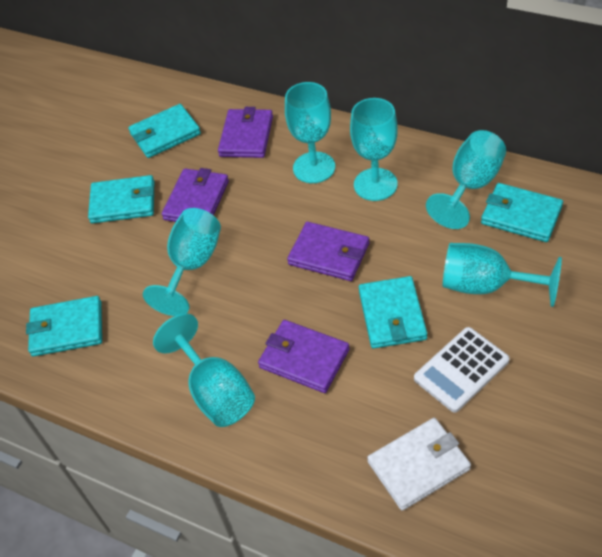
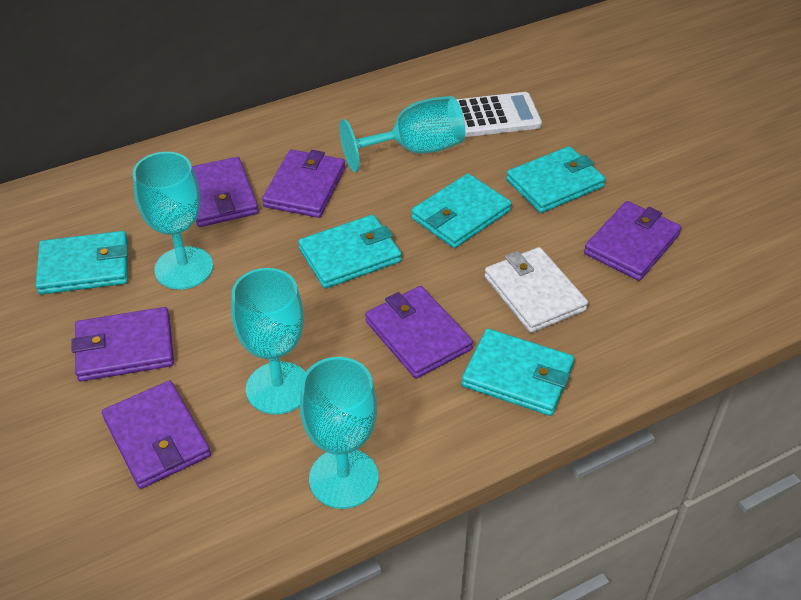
purple wallet: [162,168,229,222] [218,107,273,158] [258,320,350,393] [287,222,369,281] = 4 -> [72,307,174,382] [102,381,211,489] [192,157,259,227] [262,149,345,218] [365,286,473,379] [584,201,682,281] = 6
turquoise goblet: [143,208,221,316] [153,313,255,427] [285,82,335,183] [350,98,398,201] [426,130,506,229] [443,243,562,307] = 6 -> [133,152,213,289] [232,268,306,414] [300,357,379,509] [339,96,465,172] = 4

